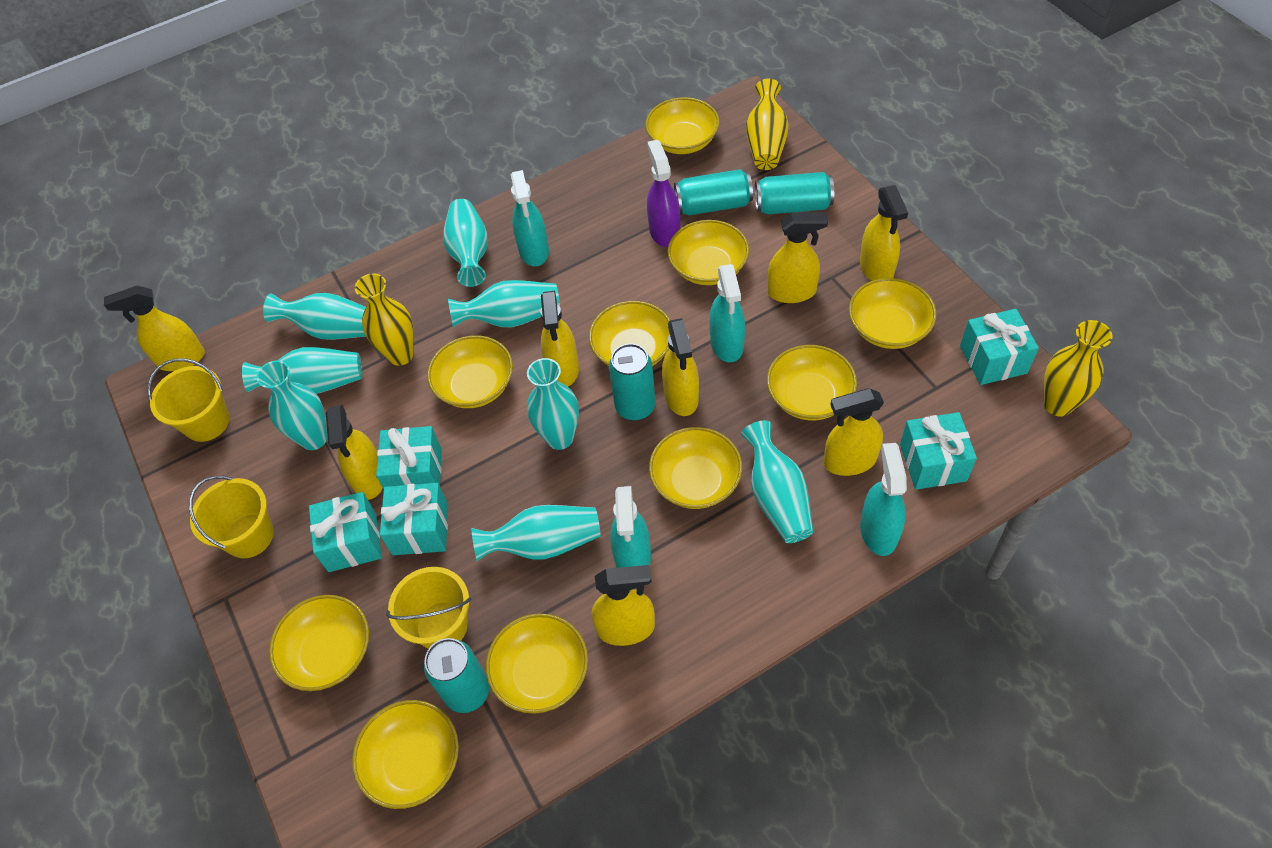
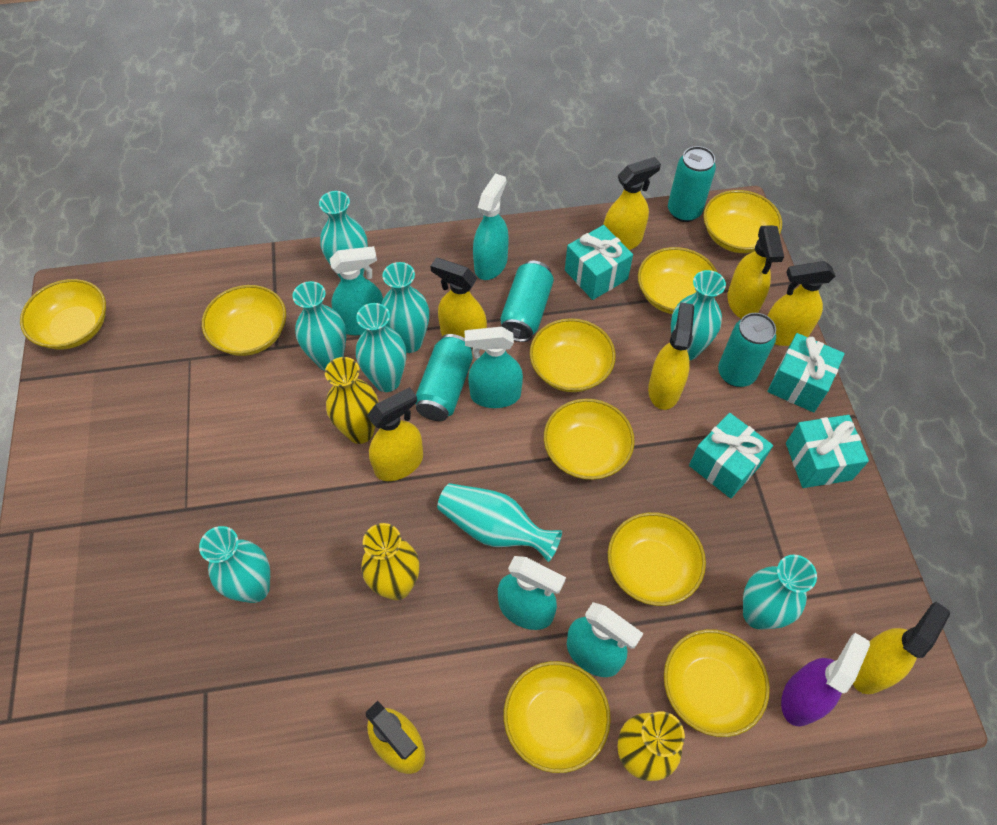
turquoise gift: [309,492,382,572] [376,426,442,489] [380,483,448,555] [900,412,977,490] [960,309,1039,385] = 5 -> [565,225,633,300] [689,413,773,498] [768,333,845,413] [786,415,869,488] = 4
turquoise spray bottle: [511,170,549,266] [610,486,651,568] [709,264,745,362] [860,443,907,556] = 4 -> [330,246,383,335] [465,327,523,408] [473,173,509,280] [498,556,566,630] [567,602,644,677] = 5
yellow bowl: [269,595,369,691] [352,700,459,809] [427,335,513,408] [486,613,588,714] [589,301,670,366] [645,97,719,154] [649,427,742,509] [668,220,749,285] [767,345,857,420] [849,278,936,349] = 10 -> [20,279,106,350] [202,285,286,356] [504,661,611,773] [530,318,616,392] [544,399,634,480] [608,512,706,606] [638,247,718,314] [664,629,770,737] [703,190,782,253] = 9
yellow bucket: [148,358,230,442] [189,476,274,558] [386,567,471,649] = 3 -> none = 0

